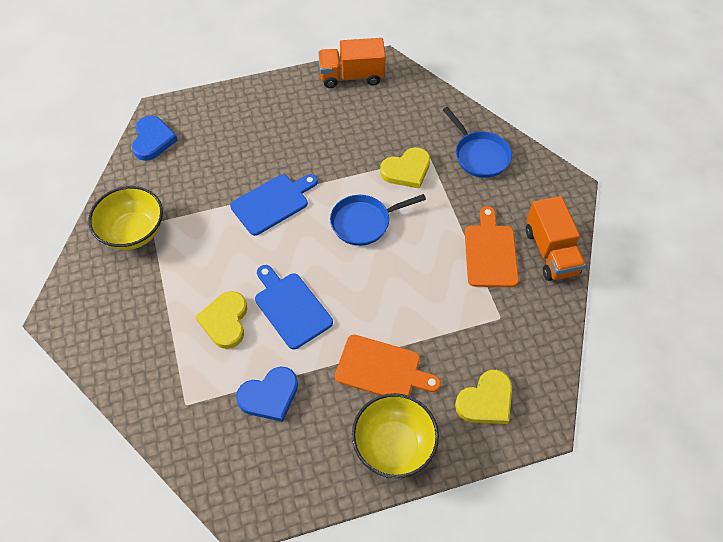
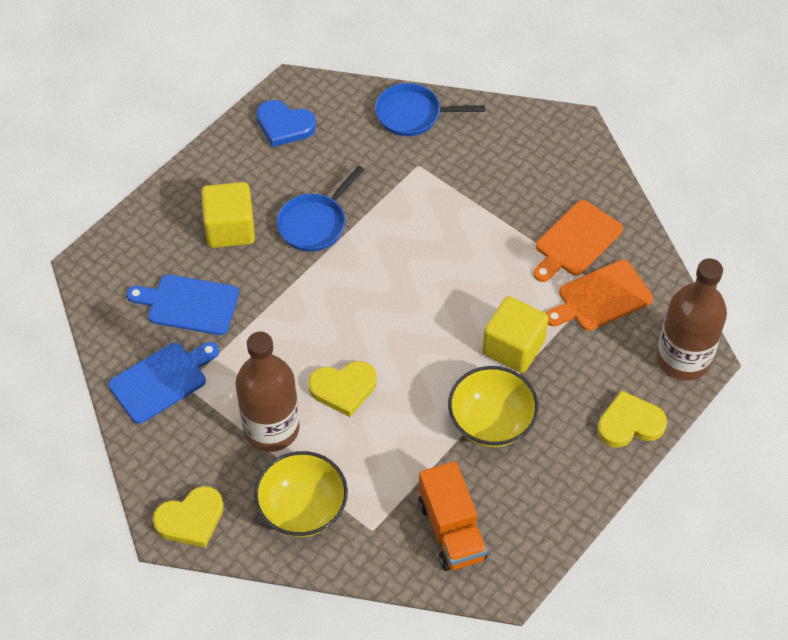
blue heart: [132,116,178,161] [236,366,298,422] = 2 -> [257,100,316,147] = 1
brown bottle: none = 0 -> [235,332,300,452] [656,258,727,381] = 2
orange truck: [318,38,386,88] [526,196,586,281] = 2 -> [418,461,487,571] = 1
yellow cube: none = 0 -> [201,182,255,248] [482,296,549,373] = 2

